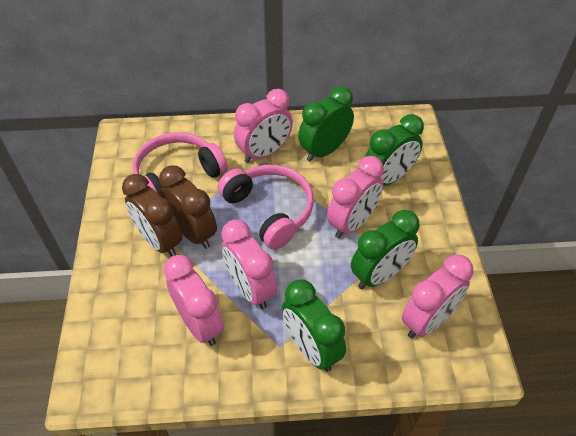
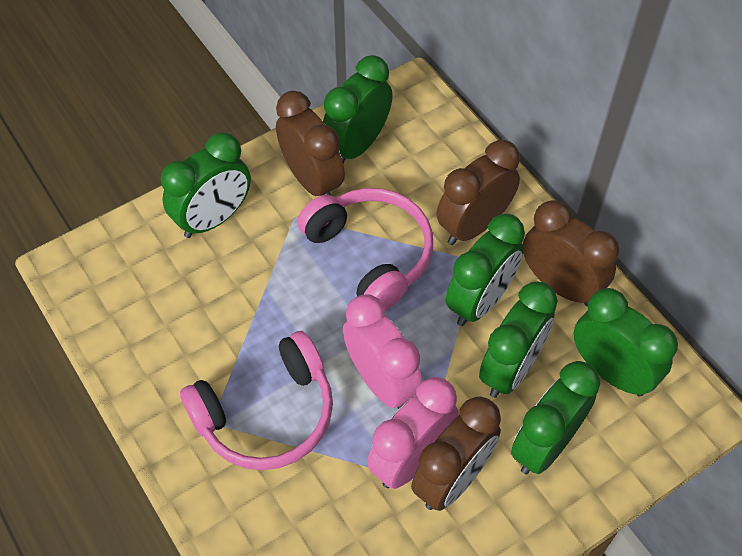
brown clock: [122,174,182,257] [159,165,217,249] = 2 -> [276,91,345,196] [411,397,501,511] [436,140,520,245] [523,200,619,306] = 4
green clock: [282,280,346,372] [298,86,354,162] [351,210,419,289] [365,114,424,186] = 4 -> [161,132,251,238] [323,55,393,163] [446,214,525,326] [479,282,558,398] [511,361,601,475] [573,288,678,397] = 6
pink clock: [164,255,224,346] [221,219,277,309] [234,89,293,163] [327,156,384,238] [402,255,474,338] = 5 -> [343,295,423,410] [367,377,459,489] = 2

